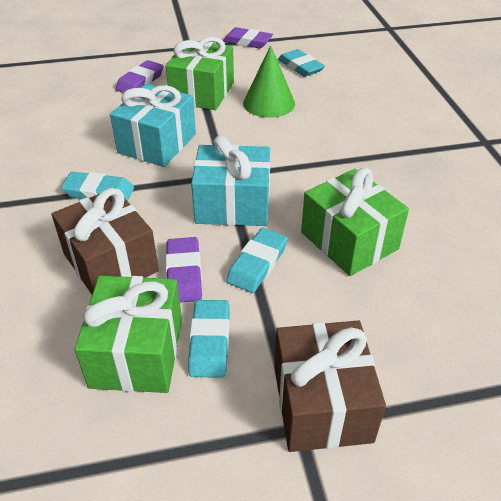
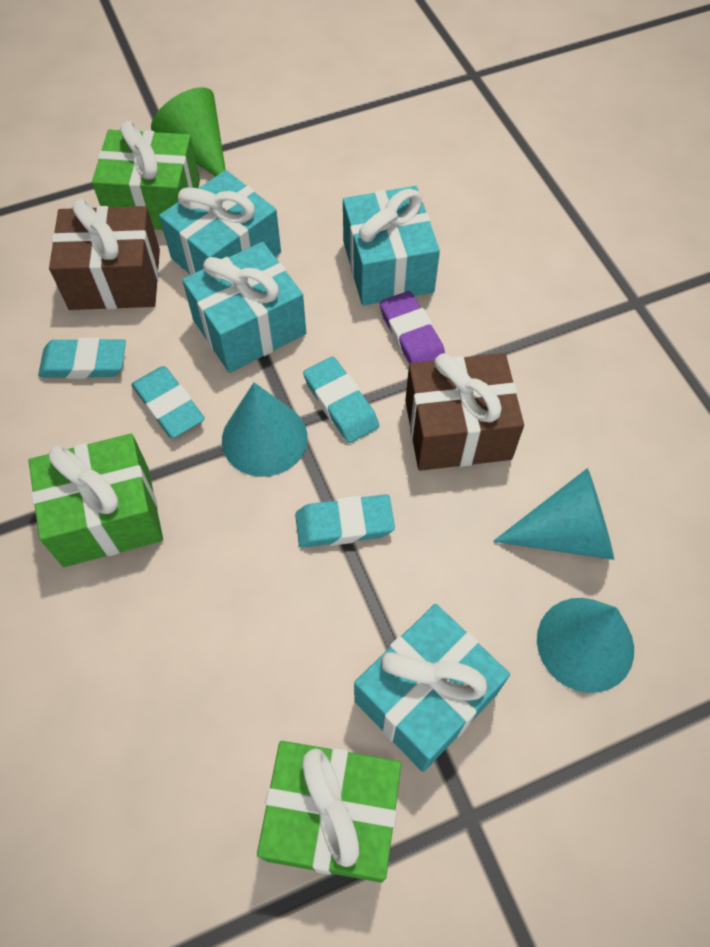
purple eraser: [116,60,163,93] [166,237,202,303] [223,27,273,49] = 3 -> [380,291,445,364] = 1
turquoise cone: none = 0 -> [222,382,308,477] [493,468,614,560] [537,598,634,693] = 3
turquoise gift: [110,84,196,167] [191,135,270,226] = 2 -> [159,170,281,275] [182,242,306,373] [343,186,440,305] [354,604,510,772] = 4

